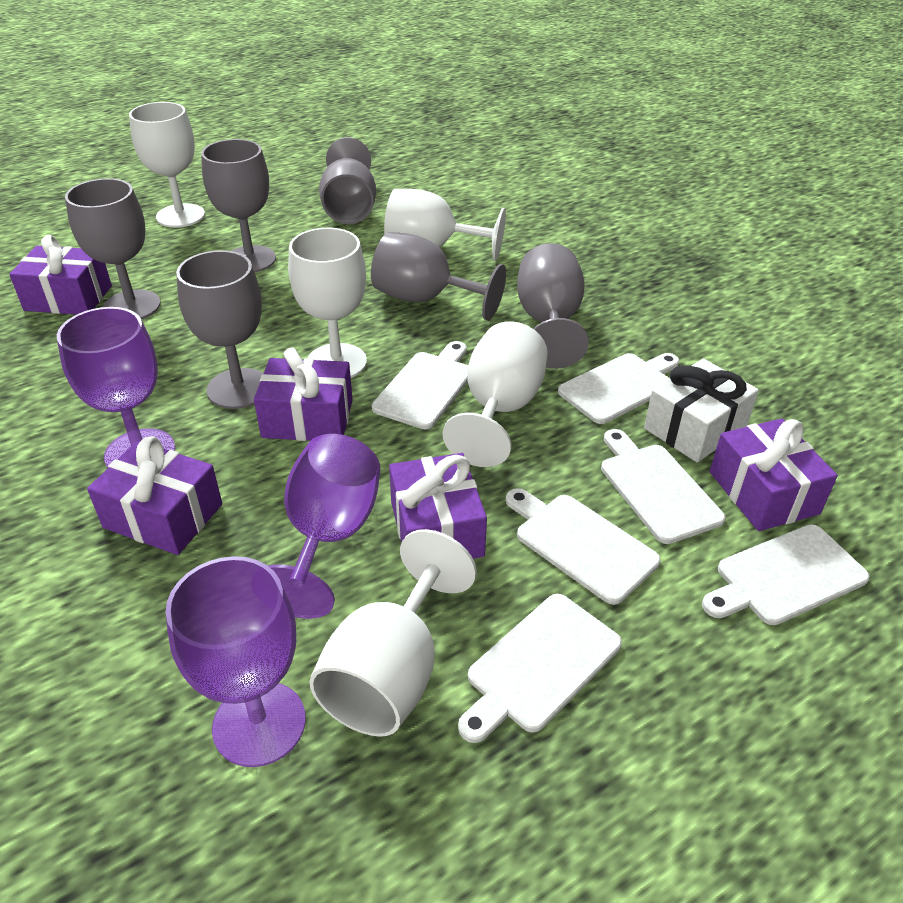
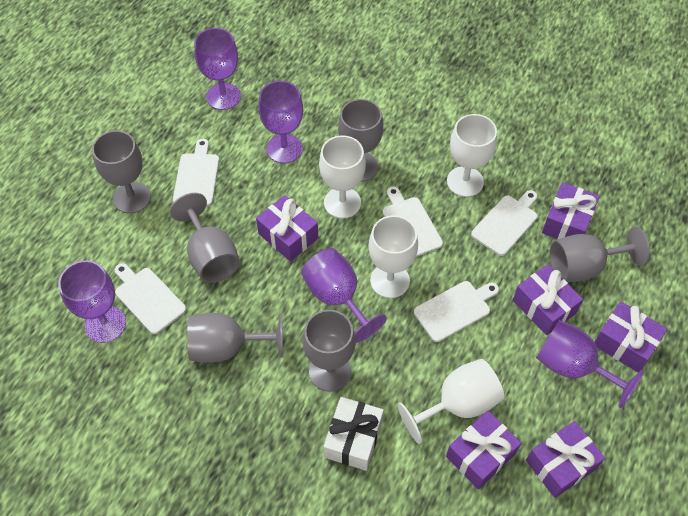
purple gift: [9,235,112,315] [87,436,222,555] [254,348,353,441] [389,453,487,559] [710,418,838,531] = 5 -> [256,195,318,262] [446,411,521,489] [513,265,583,335] [526,421,605,498] [542,182,600,239] [595,302,667,372] = 6
purple goblet: [57,307,175,468] [166,556,306,767] [267,434,380,619] = 3 -> [58,260,126,343] [194,28,241,110] [258,81,303,163] [301,248,387,343] [536,320,643,408] = 5
white cutting board: [372,341,468,429] [458,594,622,743] [506,488,661,605] [558,353,679,424] [601,429,726,544] [702,524,870,625] = 6 -> [115,263,186,334] [173,139,219,206] [382,186,443,257] [414,281,499,342] [471,190,538,256] = 5
white goblet: [129,102,205,228] [288,228,367,378] [309,529,477,737] [384,189,506,261] [443,321,548,467] = 5 -> [319,135,366,219] [368,215,418,298] [398,359,504,444] [447,114,497,197] = 4

